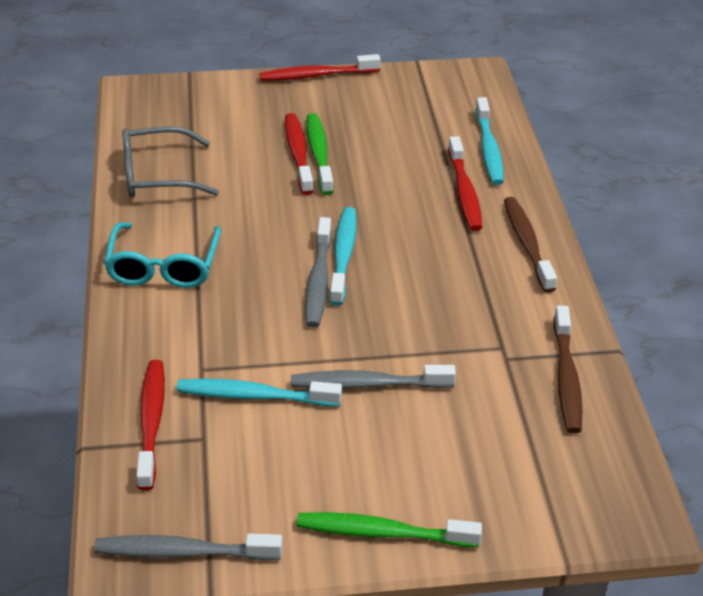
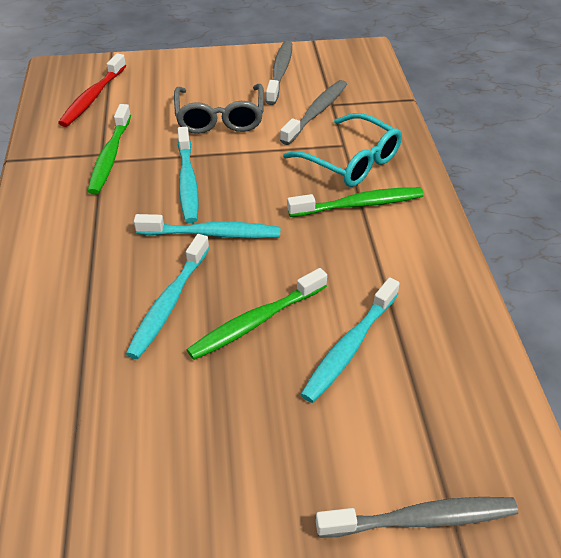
brown toothbrush: [504,197,557,293] [553,305,582,433] = 2 -> none = 0
green toothbrush: [297,512,482,547] [306,113,334,195] = 2 -> [88,104,131,194] [187,268,327,360] [287,187,424,217] = 3
red toothbrush: [136,360,165,491] [259,54,381,81] [285,113,313,195] [448,136,482,231] = 4 -> [58,53,126,127] = 1
turquoise toothbrush: [176,379,342,406] [330,207,357,306] [475,97,504,185] = 3 -> [126,234,209,359] [134,214,281,238] [178,127,199,223] [300,277,400,403] = 4

